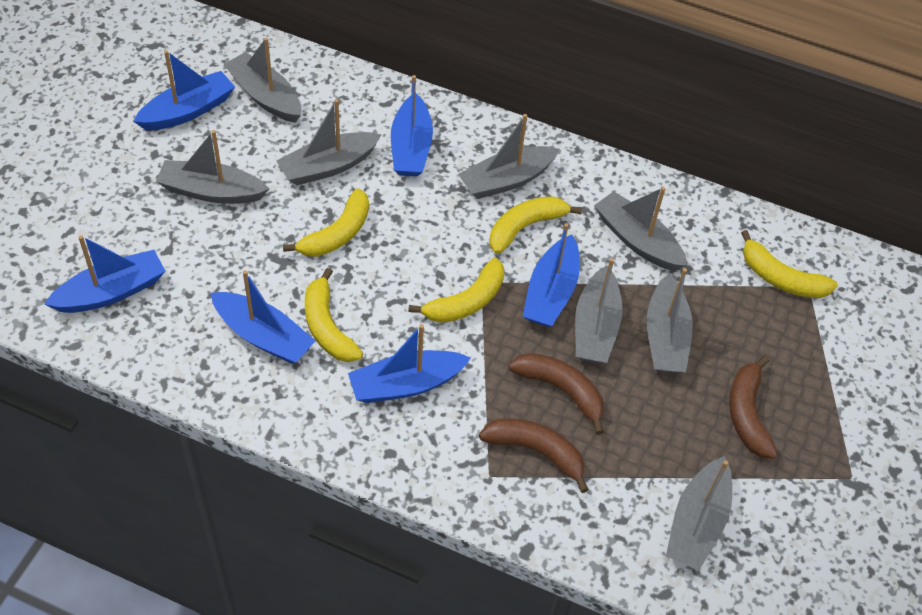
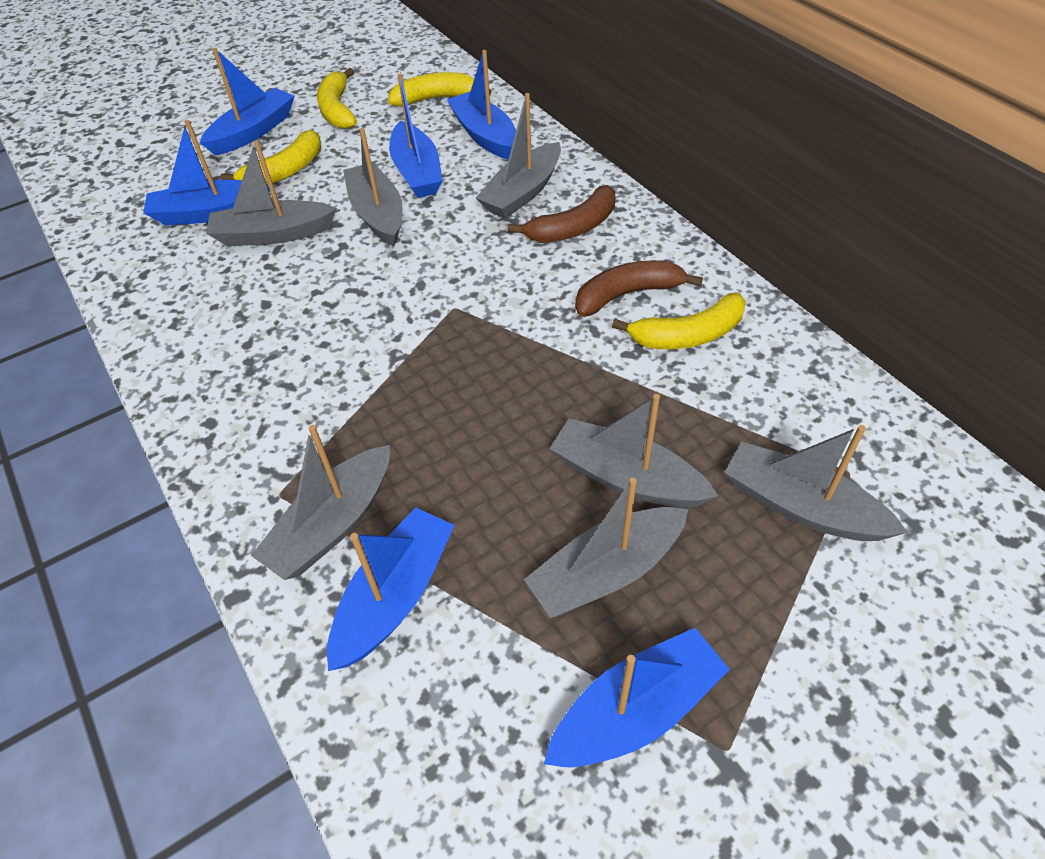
brown banana: [479,418,589,493] [509,353,604,435] [729,356,778,459] = 3 -> [508,185,615,243] [575,260,703,317] = 2
grey boat: [156,130,269,204] [224,38,301,123] [276,99,382,185] [458,114,560,199] [575,258,623,363] [594,187,687,271] [647,268,693,373] [666,456,732,571] = 8 -> [206,140,337,246] [251,425,390,580] [343,128,402,246] [476,93,561,219] [524,478,688,618] [550,394,718,508] [724,425,908,541] = 7
yellow banana: [283,188,369,257] [305,268,363,362] [408,258,504,323] [490,196,582,254] [741,230,838,298] = 5 -> [220,130,321,185] [317,68,357,129] [388,72,491,107] [612,293,746,349] = 4

